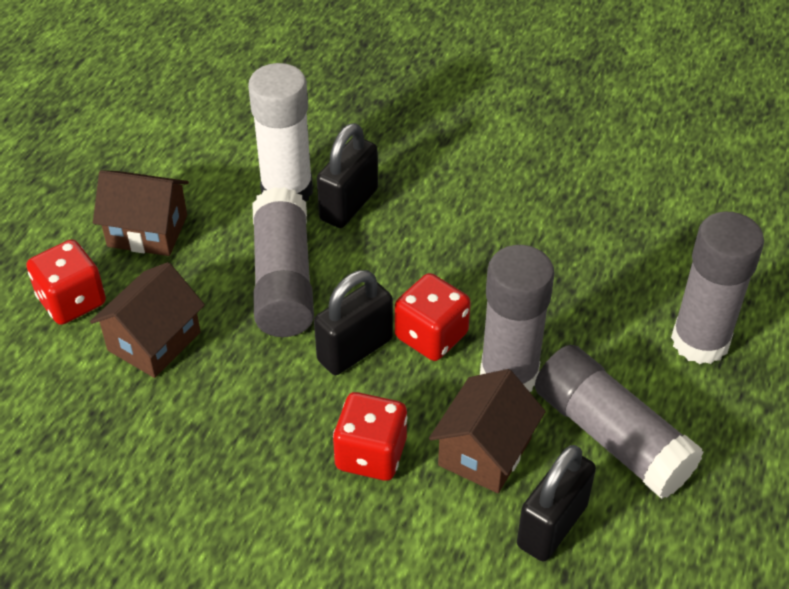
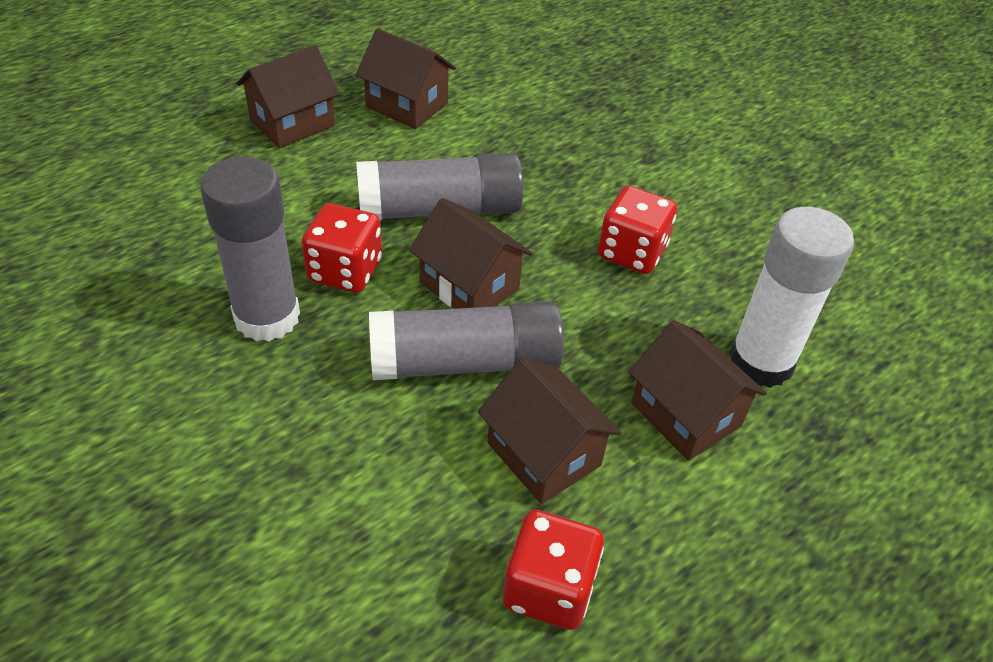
black padlock: [314,270,393,375] [317,123,378,228] [517,445,596,562] = 3 -> none = 0
brown house: [90,262,205,378] [93,170,189,256] [429,369,546,493] = 3 -> [236,45,340,148] [356,29,456,129] [409,198,533,309] [478,358,621,504] [629,320,767,461] = 5
grey glue stick: [252,187,314,337] [480,245,555,392] [535,345,704,499] [671,212,764,364] = 4 -> [200,157,300,342] [356,153,523,221] [369,301,564,380] = 3

